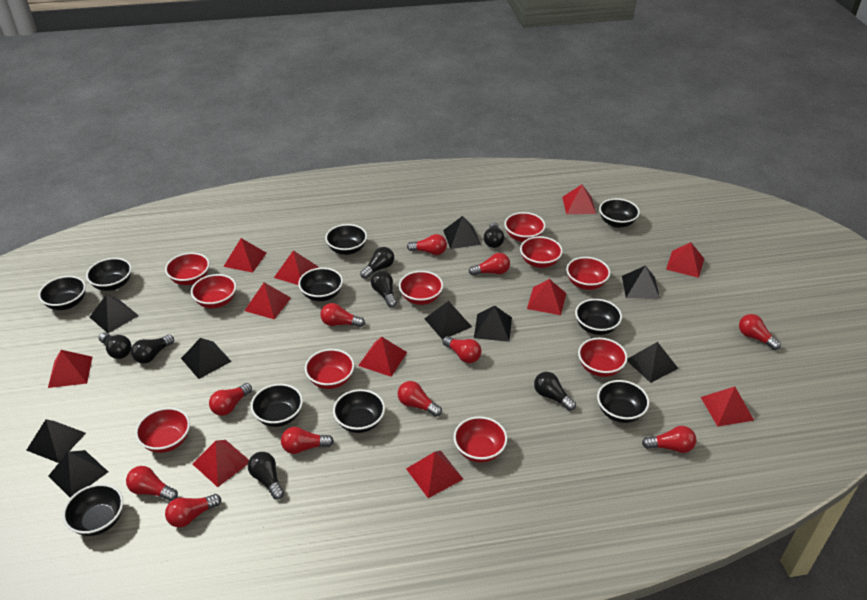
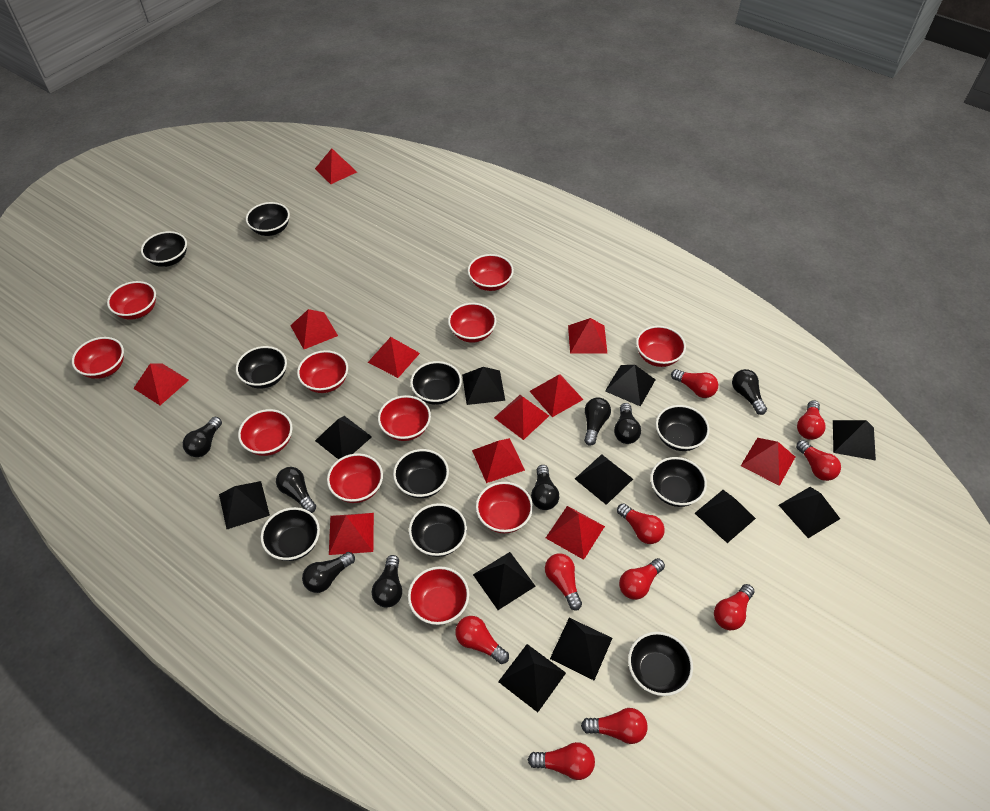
black light bulb: [99,332,132,359] [131,335,174,364] [248,452,284,500] [360,247,394,279] [371,271,397,307] [484,222,504,248] [534,372,576,411] = 7 -> [183,417,222,457] [276,467,316,513] [302,552,355,593] [372,555,402,608] [531,465,559,510] [584,397,611,446] [614,403,641,444] [732,369,767,415] = 8
black pyramid: [26,419,86,463] [49,450,108,498] [90,294,139,333] [181,338,232,379] [425,301,472,340] [443,216,481,249] [474,305,512,342] [622,265,660,299] [627,342,679,383] = 9 -> [219,481,270,529] [315,416,372,460] [462,367,505,405] [473,552,536,610] [498,644,566,712] [550,618,612,680] [575,454,633,505] [605,365,656,407] [695,490,756,543] [779,487,840,538] [833,420,876,461] = 11
red bowl: [135,407,190,453] [165,253,210,285] [191,274,236,308] [305,349,354,389] [399,271,443,305] [454,416,507,463] [504,212,546,242] [520,236,563,268] [566,257,610,290] [578,338,628,377] = 10 -> [72,337,124,379] [107,281,156,320] [238,409,293,456] [297,350,348,393] [327,453,383,503] [378,395,431,441] [408,566,469,625] [448,303,496,342] [468,254,514,291] [476,482,533,533] [636,326,686,367] = 11
red light bulb: [126,466,178,501] [165,494,221,527] [209,383,252,416] [281,427,334,454] [320,303,365,327] [398,381,442,417] [407,234,447,255] [442,336,481,363] [469,253,510,276] [642,426,696,453] [739,314,781,350] = 11 -> [455,616,509,664] [528,742,595,780] [545,553,582,610] [581,708,648,744] [617,503,665,544] [619,558,665,600] [671,369,718,398] [714,584,755,630] [796,440,841,481] [797,400,826,440] = 10

